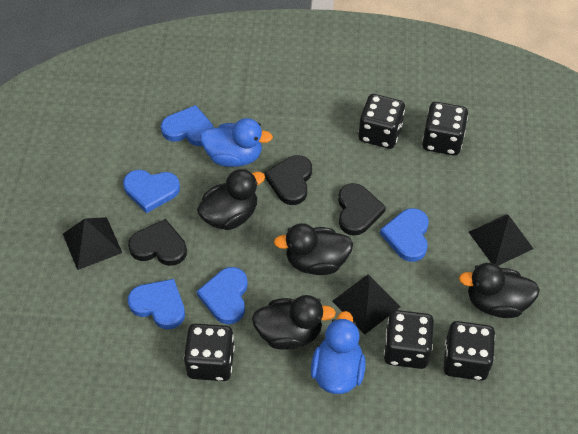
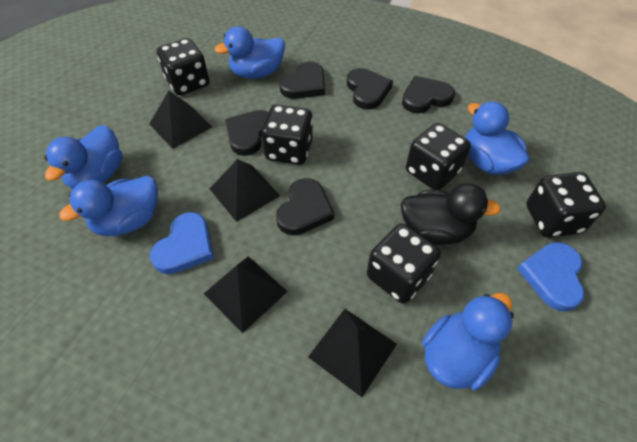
black duck: [197,169,265,230] [252,295,336,350] [274,223,353,275] [459,263,540,318] = 4 -> [400,183,501,245] = 1
black heart: [128,219,187,266] [265,155,312,205] [338,183,386,236] = 3 -> [225,110,269,156] [276,178,334,235] [280,62,325,99] [347,68,393,109] [402,76,455,114] = 5
black pyramid: [63,217,122,270] [332,275,401,335] [469,214,533,266] = 3 -> [149,91,212,149] [204,256,287,333] [210,159,280,222] [308,309,397,397] = 4
blue duck: [200,118,273,167] [311,311,366,394] = 2 -> [44,125,122,189] [59,176,158,236] [215,26,285,79] [422,293,514,390] [466,102,530,175] = 5
blue heart: [123,170,180,213] [128,279,185,329] [161,105,214,146] [197,267,248,324] [380,208,429,262] = 5 -> [150,212,214,274] [517,242,585,311] = 2

